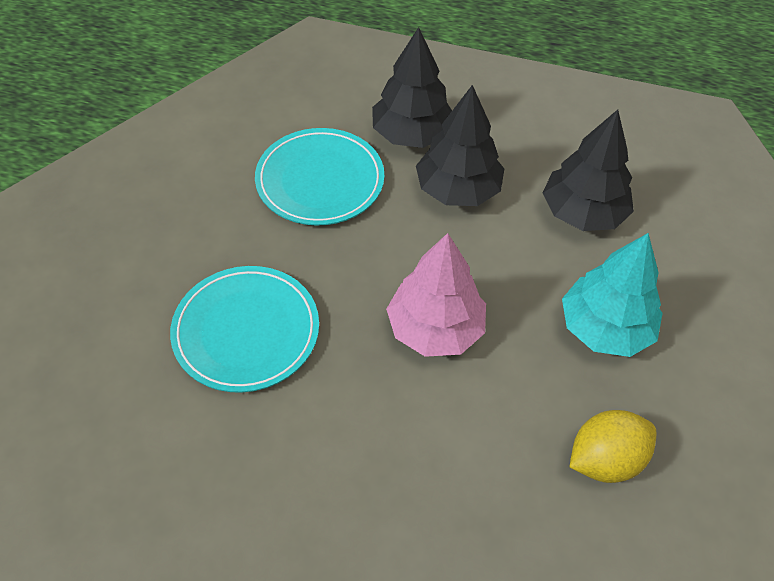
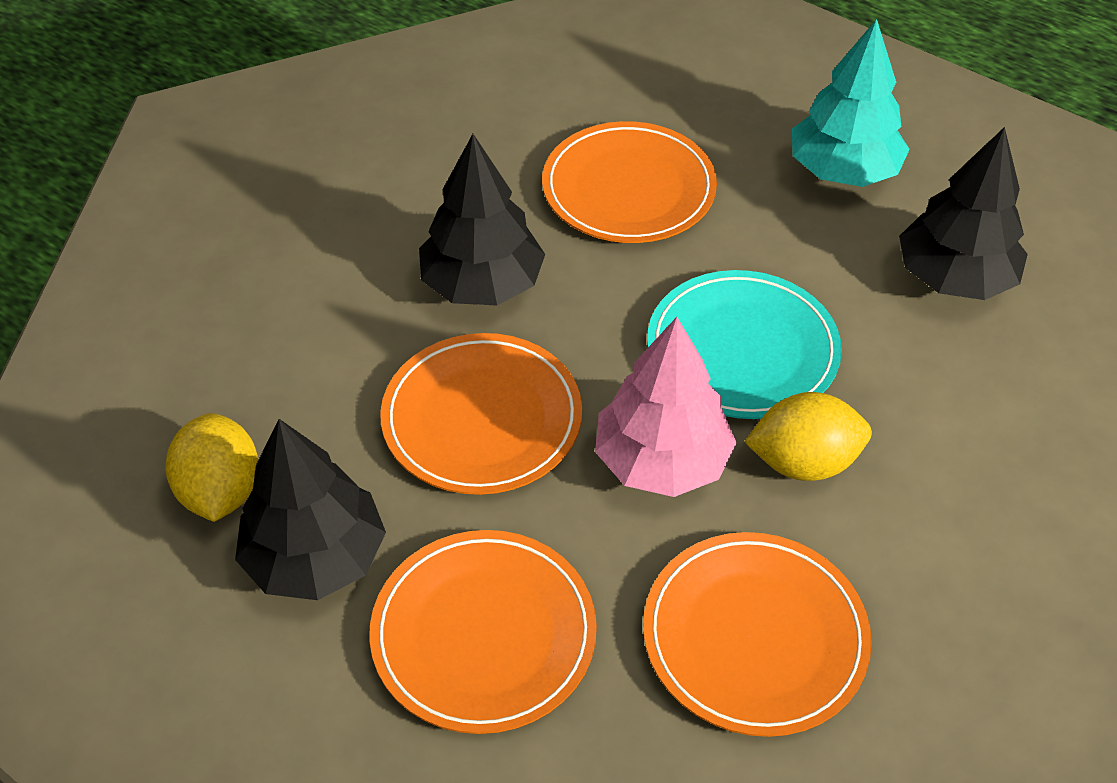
orange plate: none = 0 -> [370,530,597,734] [380,333,582,495] [542,121,717,243] [643,532,872,737] = 4
turquoise plate: [170,266,319,393] [255,128,384,226] = 2 -> [647,270,842,419] = 1
yellow lemon: [569,410,657,483] = 1 -> [165,413,258,522] [745,392,872,481] = 2

